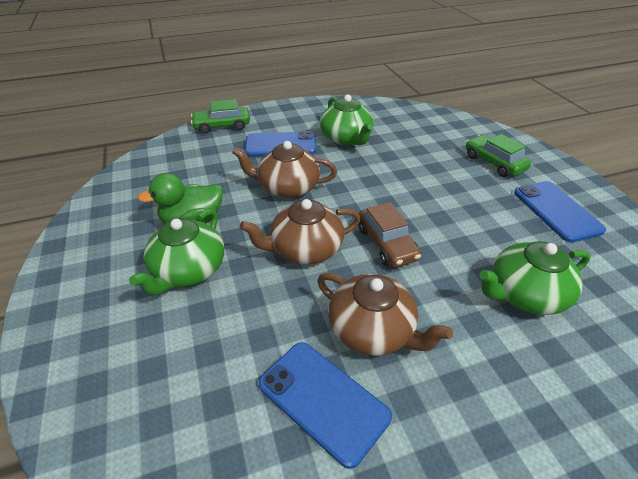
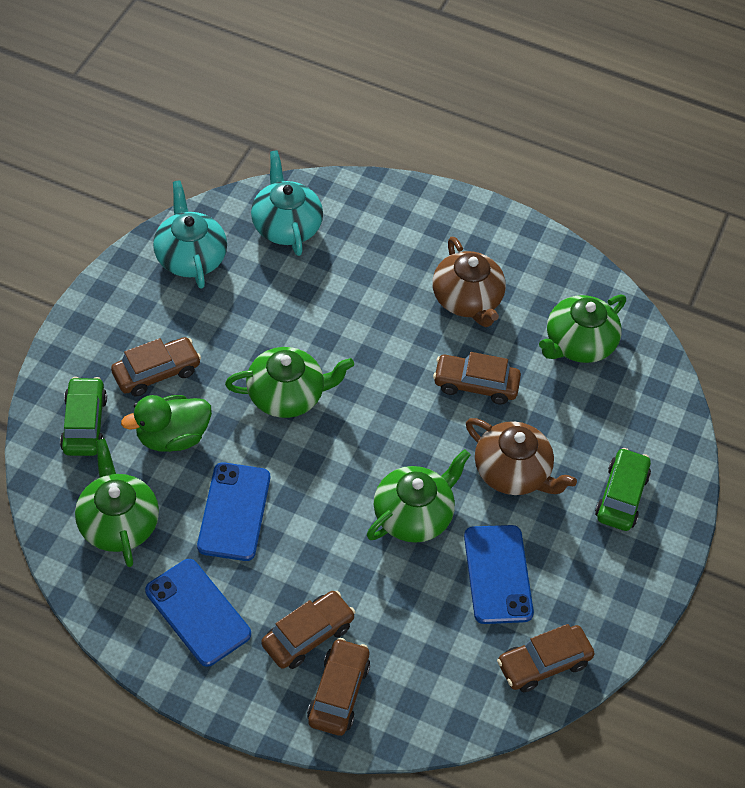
brown car: [359,202,421,267] = 1 -> [111,337,201,396] [261,591,355,669] [307,638,370,736] [433,352,521,405] [497,624,595,692] = 5
brown teapot: [232,141,337,198] [240,199,361,264] [317,273,453,356] = 3 -> [432,236,506,327] [466,418,577,495] = 2
green teapot: [129,209,224,296] [320,95,373,146] [479,241,591,315] = 3 -> [75,439,159,567] [225,347,354,418] [367,449,471,543] [539,295,626,363] = 4
turquoise teapot: none = 0 -> [153,181,227,289] [251,150,323,256] = 2

